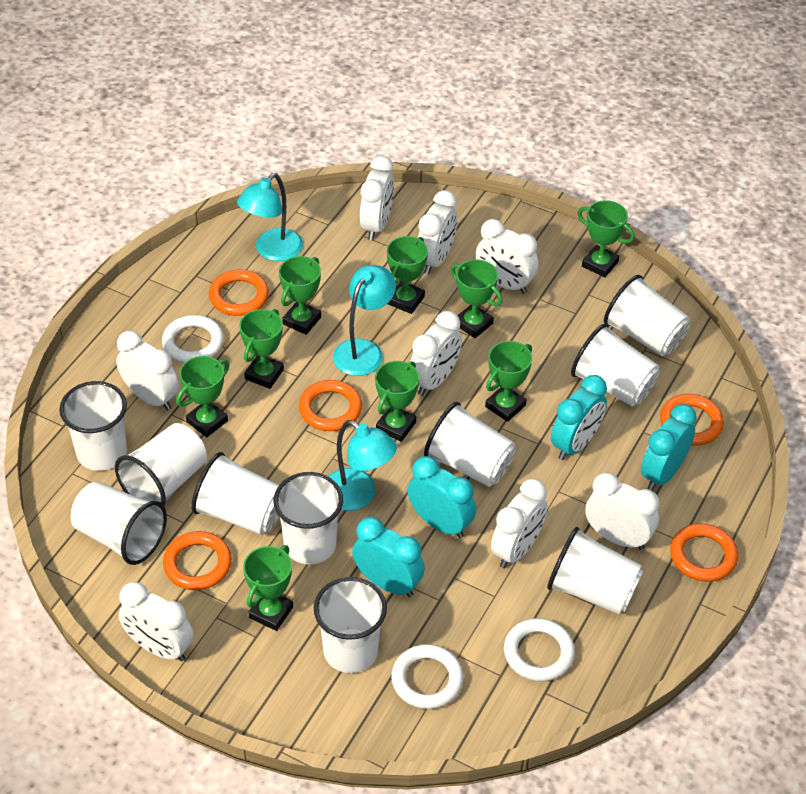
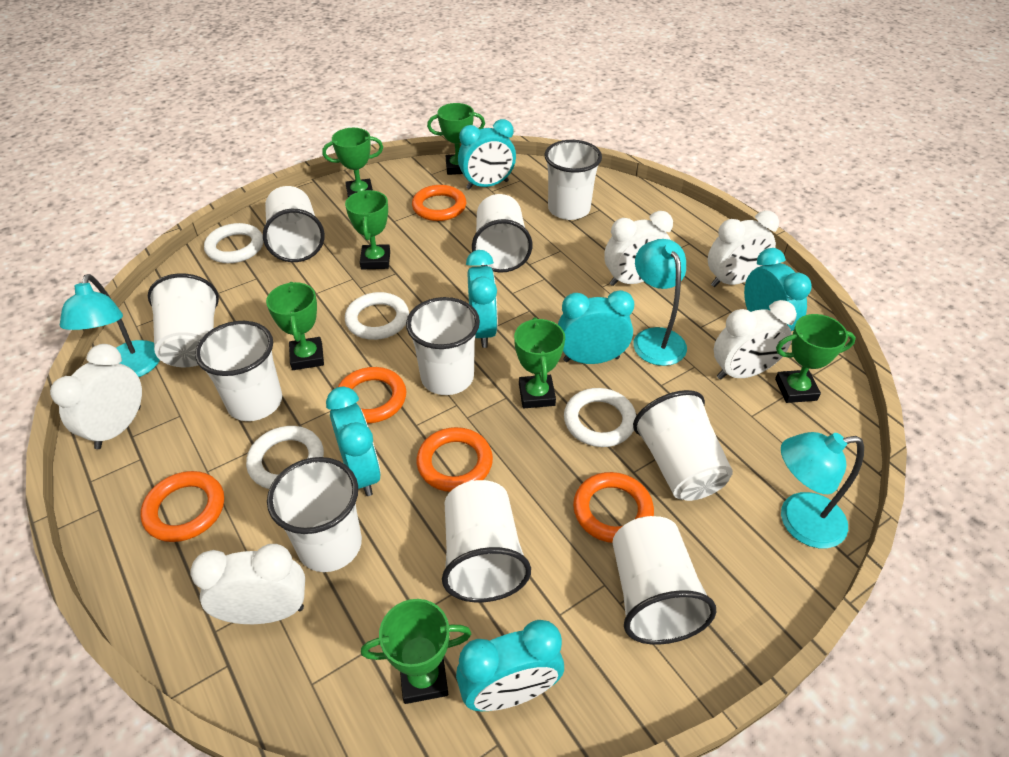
green trophy: [176,356,229,437] [239,309,284,389] [243,545,293,631] [279,256,321,335] [375,361,419,442] [387,236,428,314] [451,259,503,338] [485,341,532,422] [578,200,635,277] = 9 -> [266,282,324,370] [322,128,383,197] [345,190,390,269] [361,599,471,704] [427,103,485,175] [514,317,565,408] [775,314,856,403] = 7
turquoise clock: [352,517,425,597] [407,456,476,538] [551,375,607,460] [641,404,697,491] = 4 -> [326,386,381,496] [456,620,564,711] [458,119,516,189] [466,250,498,348] [558,290,634,364] [744,248,812,331] = 6
white clock: [116,331,179,410] [119,582,193,662] [360,156,394,240] [411,311,462,396] [418,190,457,274] [476,219,539,294] [491,479,548,568] [585,472,659,550] = 8 -> [50,344,142,449] [190,544,305,624] [604,211,673,286] [708,210,779,287] [714,300,797,380] = 5
white ring: [162,315,224,363] [391,644,463,709] [504,618,575,682] = 3 -> [204,223,264,263] [246,426,324,489] [345,292,409,340] [564,388,636,447] = 4

